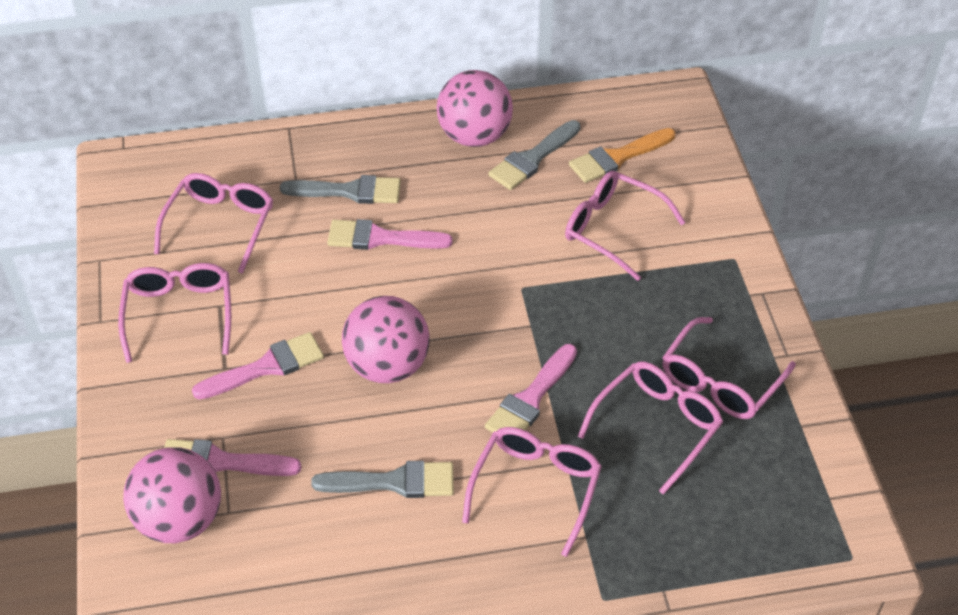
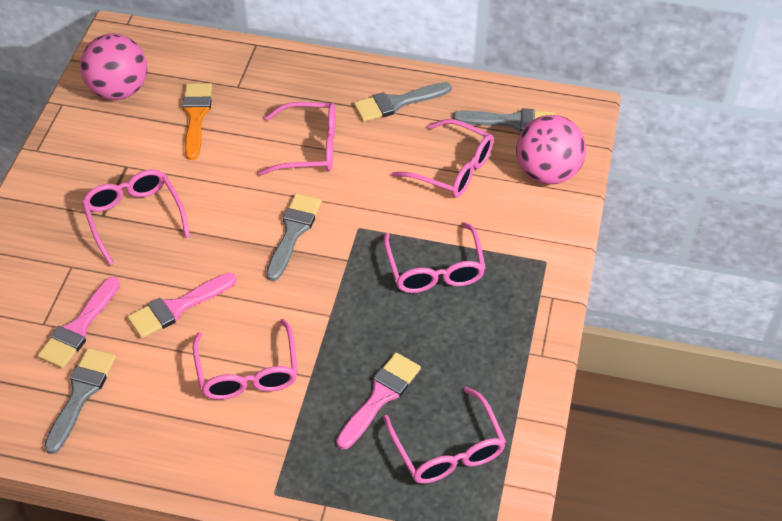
grey brush: [280,175,401,204] [311,461,454,498] [488,120,581,190] = 3 -> [44,348,116,454] [266,193,322,281] [354,82,452,122] [453,108,555,132] = 4
pink ball: [123,447,221,543] [342,296,430,383] [437,70,513,147] = 3 -> [80,34,147,100] [516,115,586,184] = 2
pink brush: [164,439,302,476] [192,332,324,400] [327,219,453,250] [485,344,577,433] = 4 -> [38,276,120,369] [128,273,236,338] [336,353,421,449] = 3

